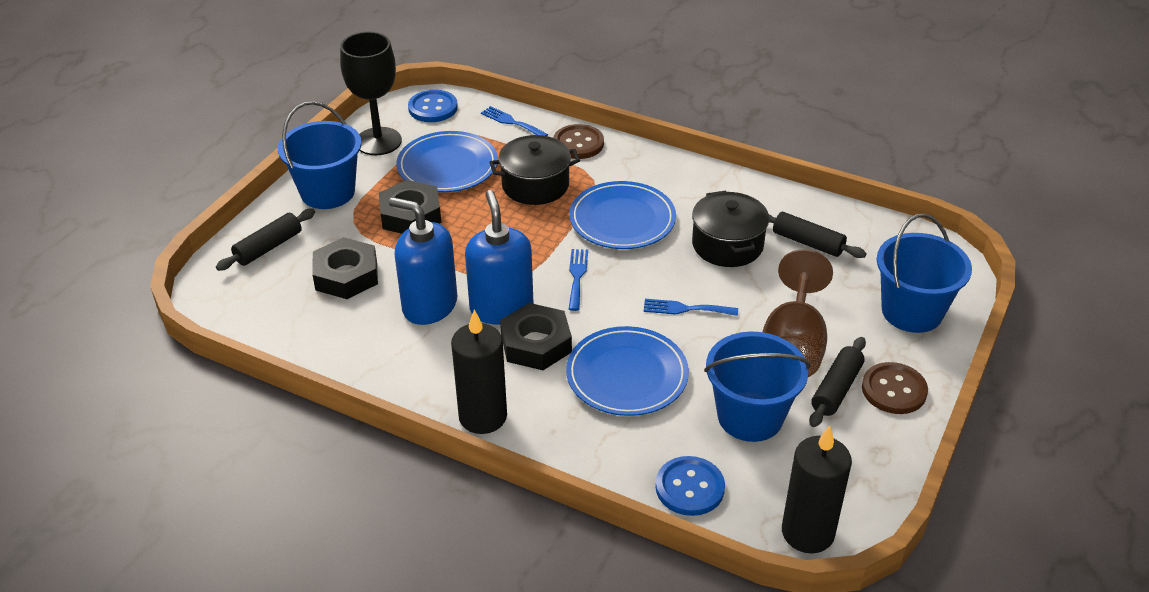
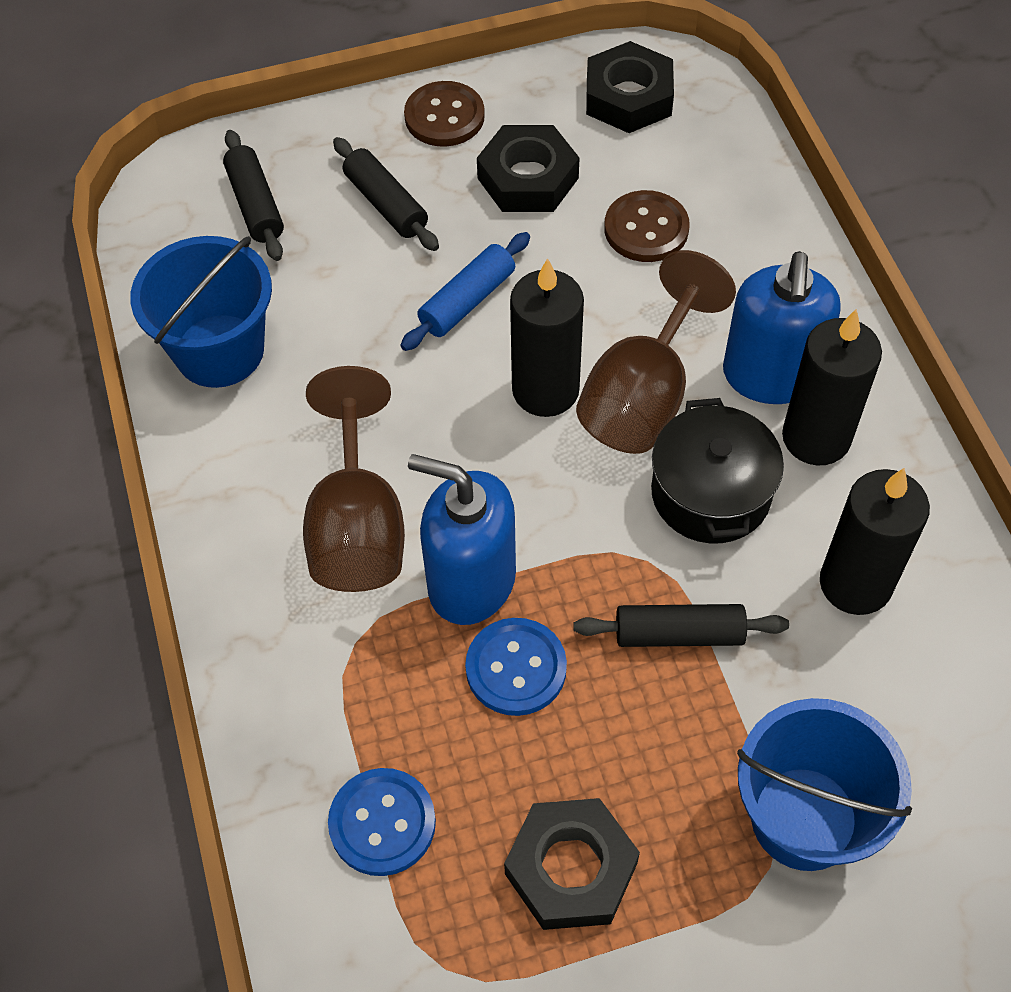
black candle: [451,310,507,434] [782,426,852,553] = 2 -> [510,258,584,417] [782,309,882,465] [820,468,930,615] = 3
black goblet: [340,32,402,155] = 1 -> none = 0
black pot: [490,135,580,205] [692,191,769,267] = 2 -> [651,398,784,543] = 1
blue bucket: [278,101,361,209] [704,331,810,442] [877,214,972,333] = 3 -> [130,236,272,388] [737,698,912,871] = 2
blue fork: [481,106,548,136] [569,249,588,311] [644,299,738,316] = 3 -> none = 0
blue plate: [396,131,498,192] [566,326,689,416] [569,181,676,249] = 3 -> none = 0
blue rolling pin: none = 0 -> [400,232,530,351] = 1
brown goblet: [763,249,833,377] = 1 -> [303,366,405,592] [576,250,736,454] = 2

